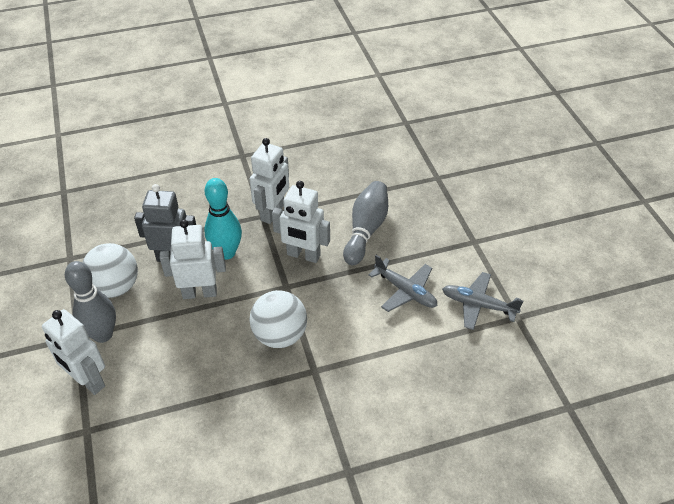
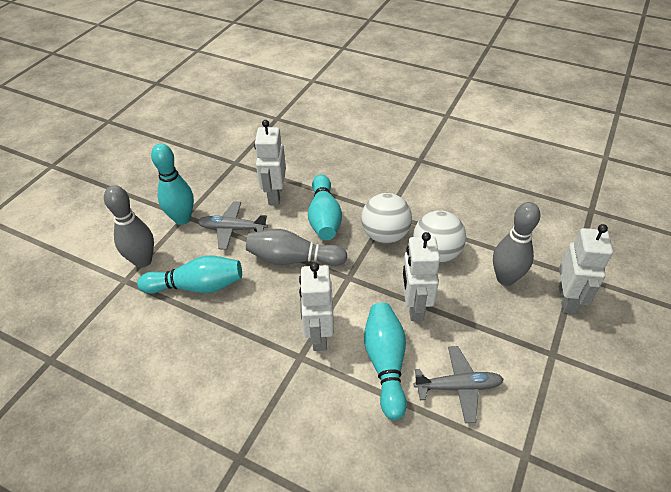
grey bowling pin: [65,261,116,343] [343,181,388,265] = 2 -> [104,185,154,268] [246,229,348,266] [493,202,541,286] = 3
grey robot: [134,184,196,262] = 1 -> none = 0
turquoise bowling pin: [204,178,242,260] = 1 -> [137,255,242,294] [151,143,194,225] [308,174,342,240] [364,303,407,420] = 4

